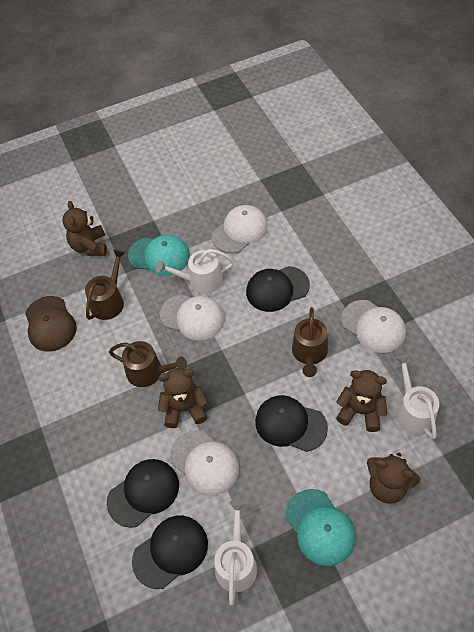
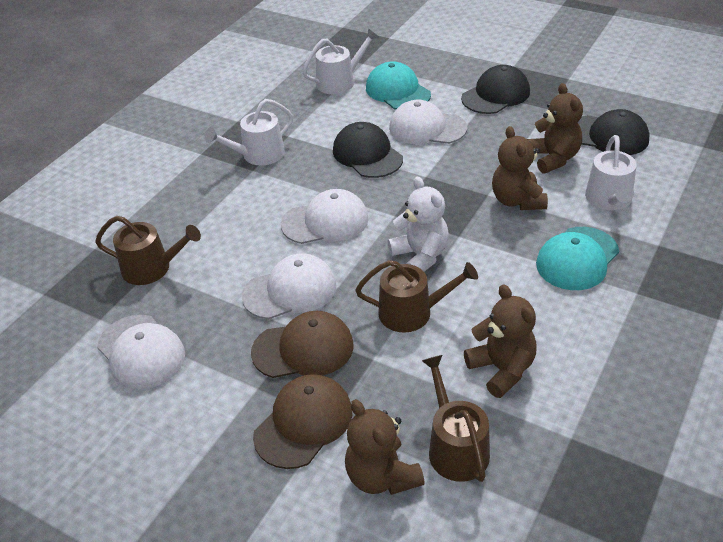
black cap: [107,459,179,528] [132,515,208,589] [246,266,310,312] [255,395,328,452] = 4 -> [333,122,403,178] [461,65,530,114] [577,109,650,155] = 3
brown cap: [25,296,77,352] = 1 -> [251,311,354,378] [253,374,352,469] = 2
white teddy bear: none = 0 -> [388,177,449,271] = 1

